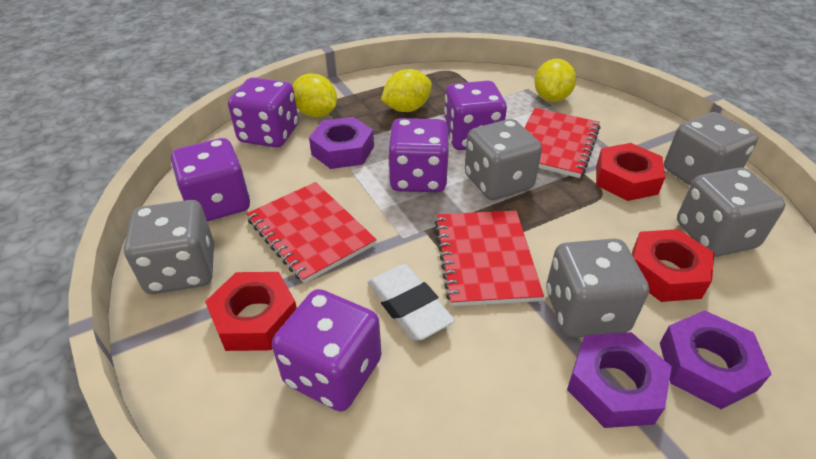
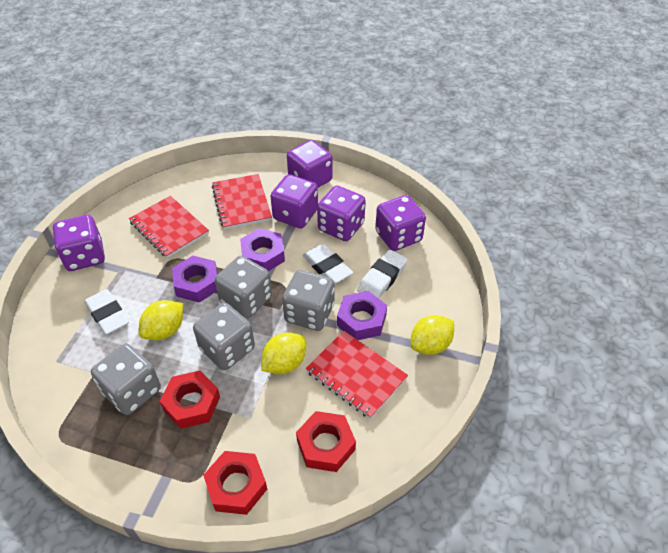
grey dice: [124,200,214,294] [464,119,542,200] [546,238,649,338] [664,112,758,185] [677,168,785,257] = 5 -> [91,344,161,415] [193,303,255,370] [215,256,272,318] [282,270,334,331] = 4
white eraser: [367,264,455,341] = 1 -> [85,289,129,335] [303,244,353,284] [357,250,408,298] = 3

